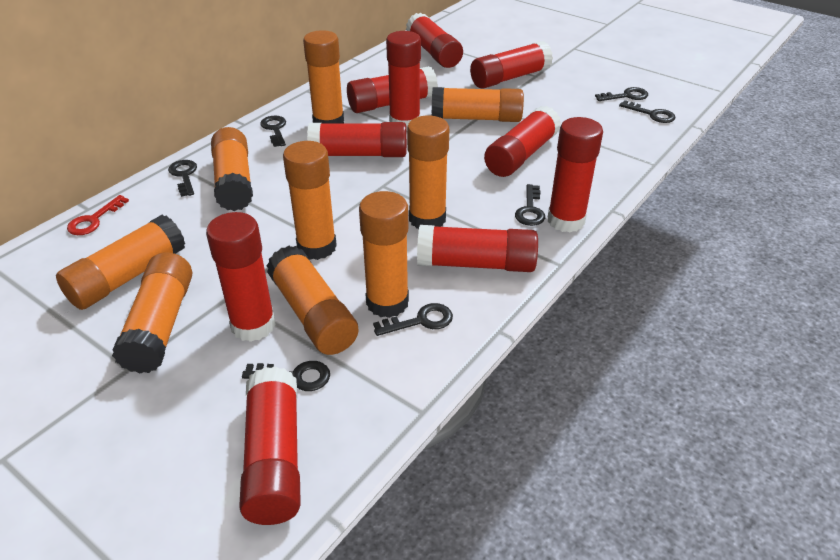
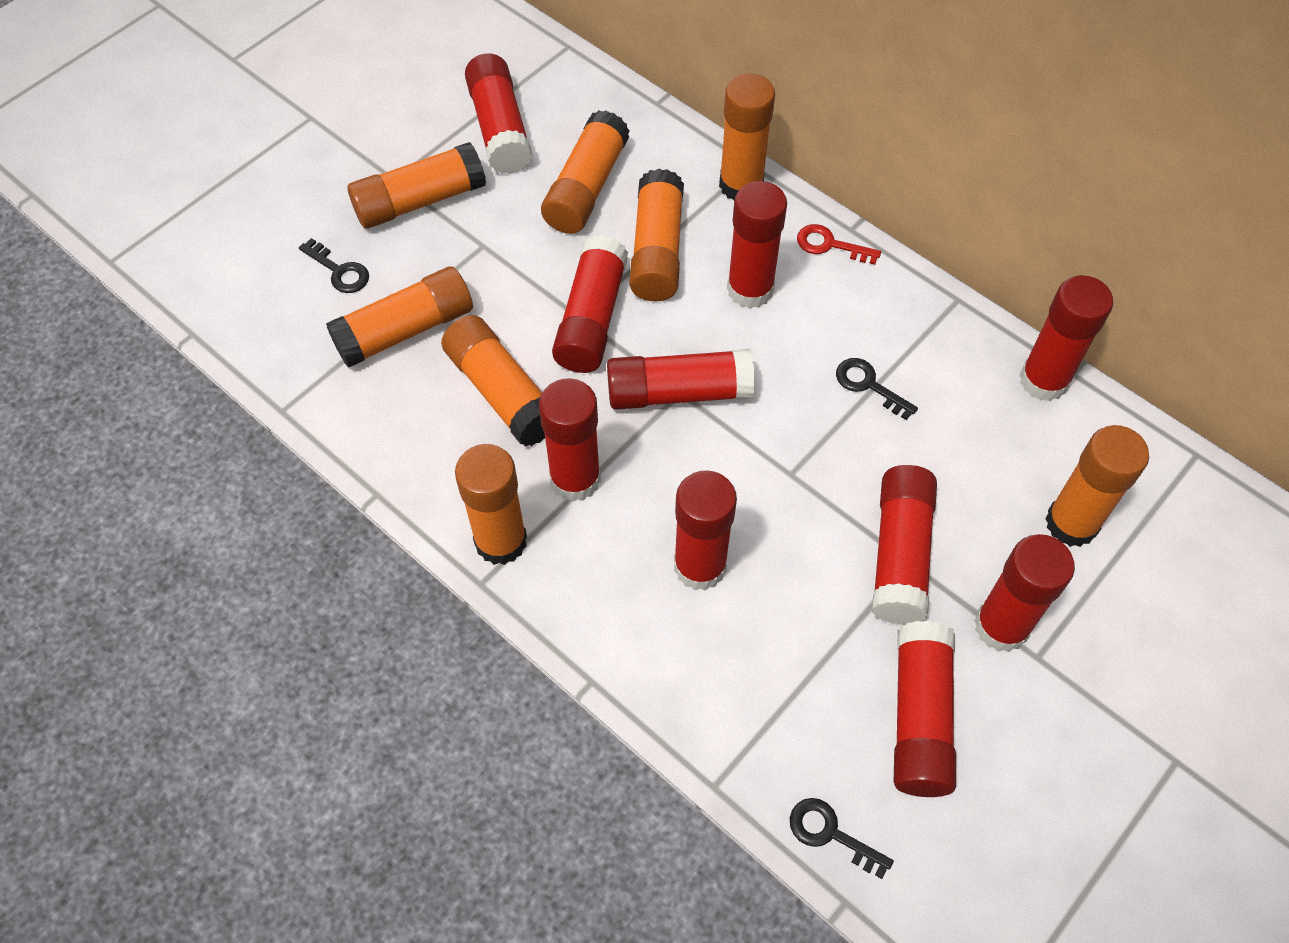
black key: [168,160,197,197] [242,361,330,391] [260,116,286,147] [373,303,453,336] [515,184,545,226] [595,87,648,101] [619,100,676,123] = 7 -> [299,238,369,293] [790,798,894,879] [836,358,918,420] = 3
orange glue stick: [56,215,185,310] [112,252,192,373] [211,127,253,211] [266,246,359,355] [283,141,337,260] [303,30,344,123] [359,191,409,318] [407,116,449,229] [432,87,524,122] = 9 -> [326,266,473,367] [348,142,486,229] [441,315,545,446] [455,444,527,565] [541,110,630,234] [629,168,684,302] [719,73,775,200] [1045,425,1149,547] = 8

